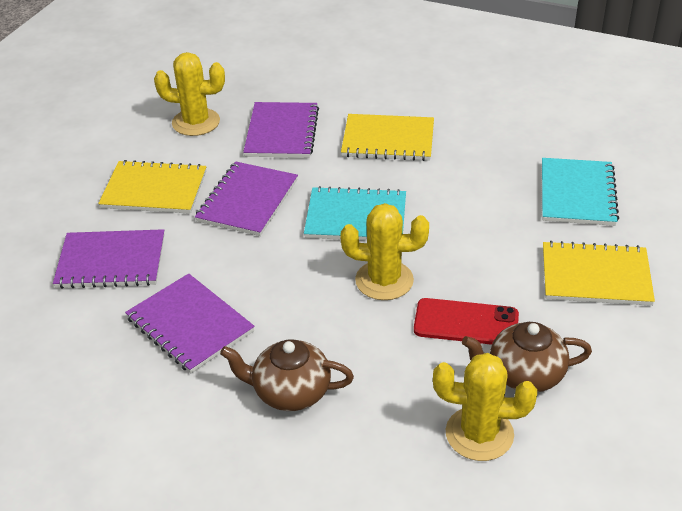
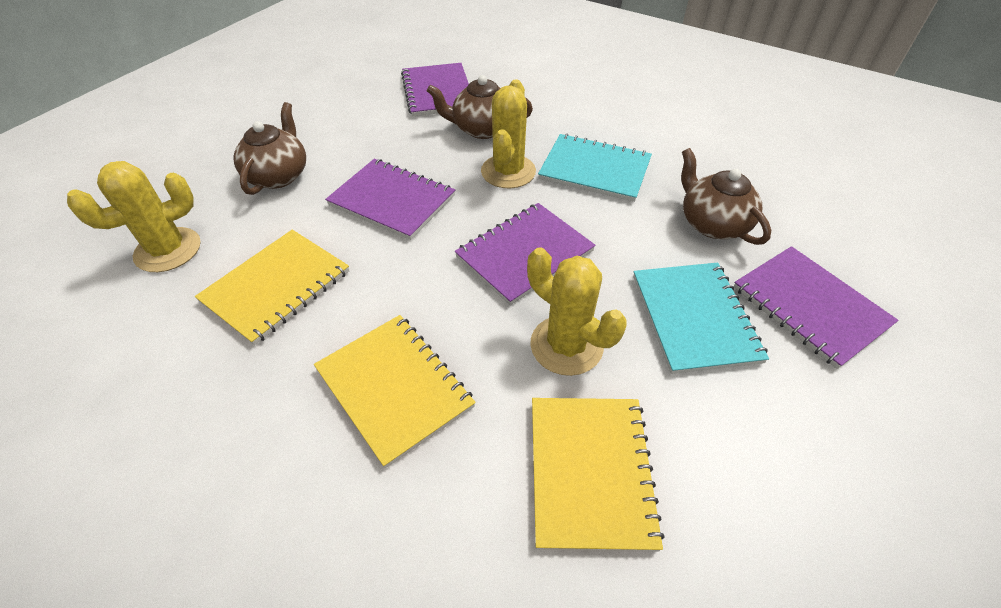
brown teapot: [220,339,354,411] [462,322,592,392] = 2 -> [233,102,306,195] [427,75,533,139] [681,148,771,245] = 3
red phone: [414,298,519,345] = 1 -> none = 0

